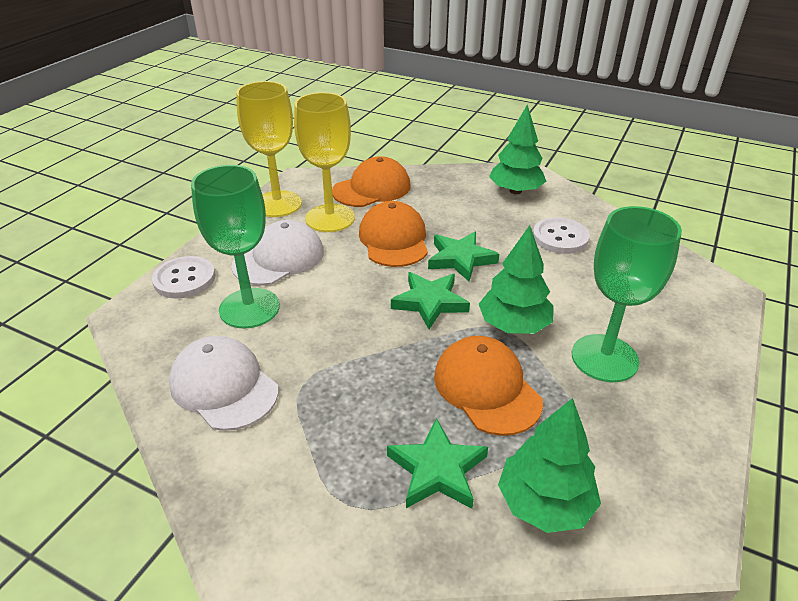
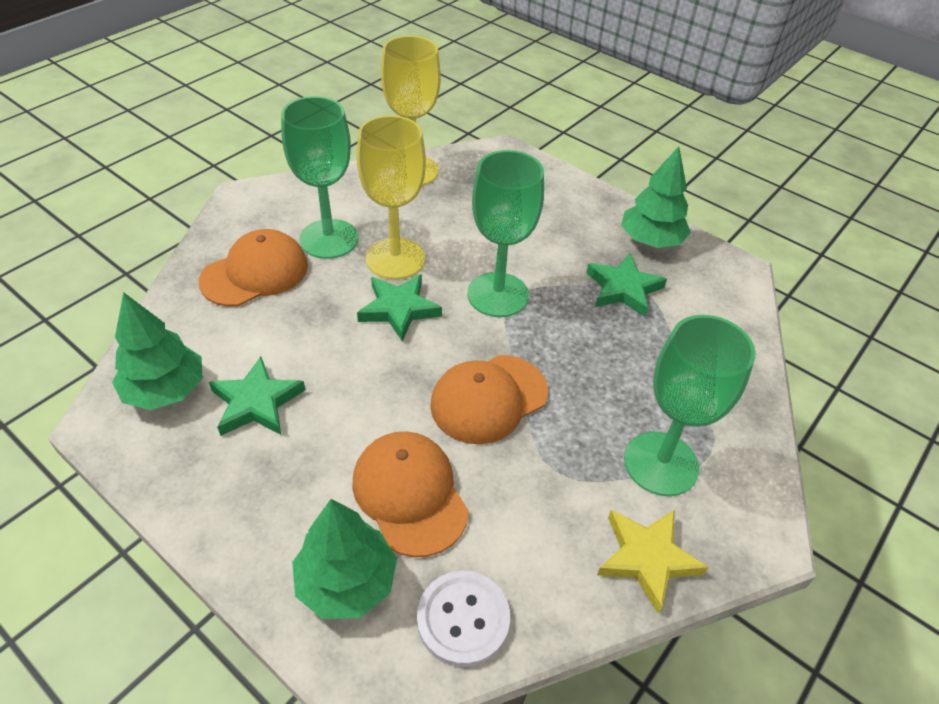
green goblet: [191,165,280,329] [572,206,682,382] = 2 -> [281,96,359,259] [467,150,544,317] [624,315,756,496] = 3
white button: [152,256,215,298] [533,217,590,254] = 2 -> [417,571,510,667] = 1
white cap: [169,336,278,431] [231,220,324,286] = 2 -> none = 0
yellow star: none = 0 -> [597,510,709,613] = 1

